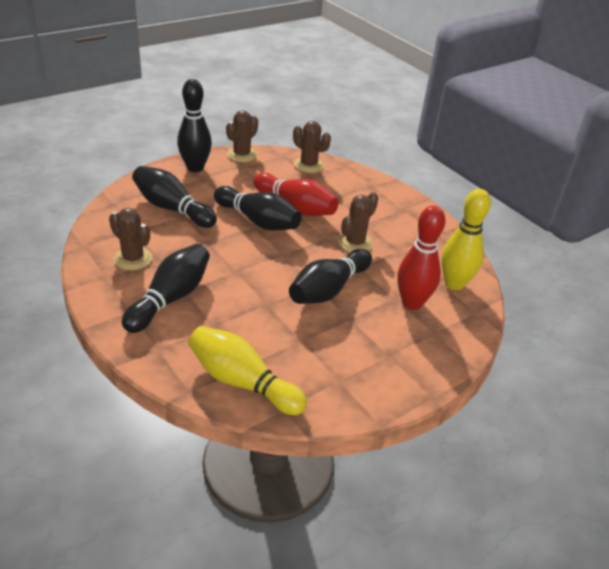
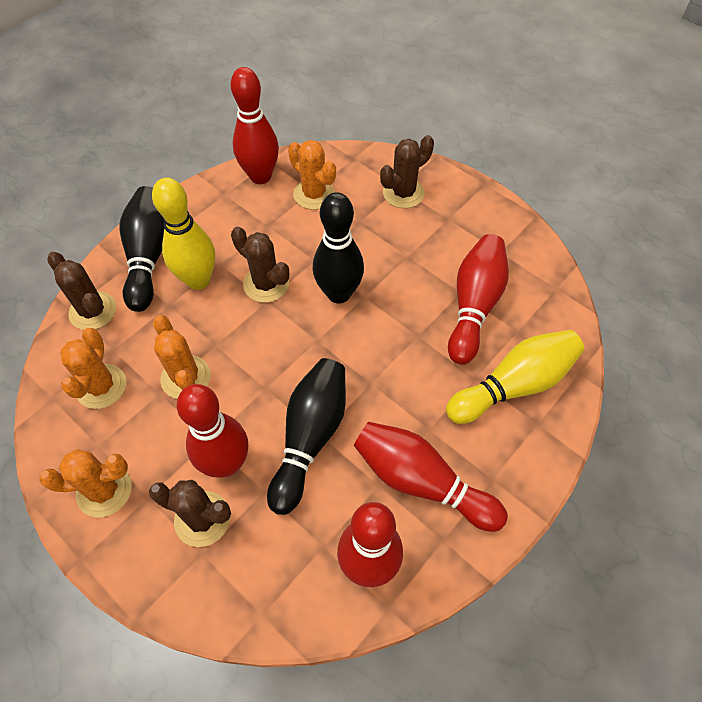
black bowling pin: [122,244,210,333] [132,166,217,228] [177,79,212,172] [214,186,301,231] [289,249,372,304] = 5 -> [119,186,164,312] [267,358,346,515] [313,192,364,304] = 3
orange cactus: none = 0 -> [39,449,132,518] [60,328,127,409] [153,315,211,399] [288,140,336,210] = 4
red bowling pin: [253,173,339,216] [397,205,446,310] = 2 -> [177,384,248,478] [231,67,279,184] [337,502,403,587] [354,422,508,532] [448,234,509,365] = 5

